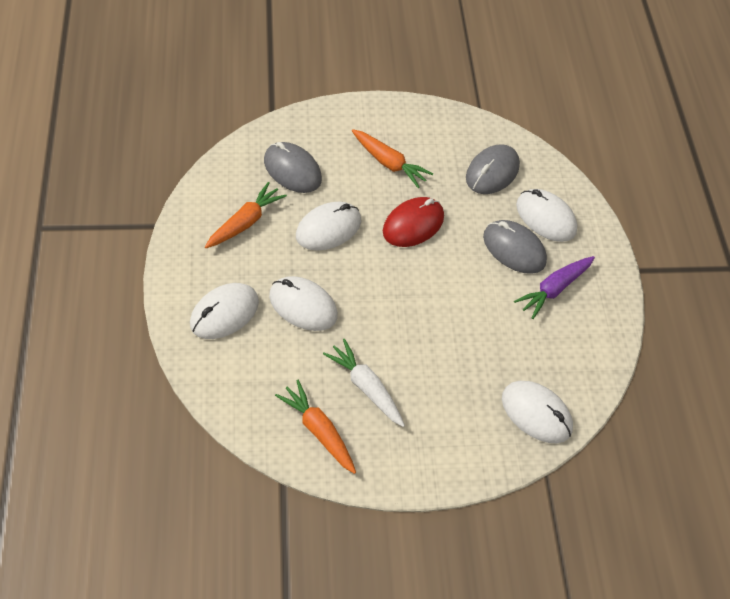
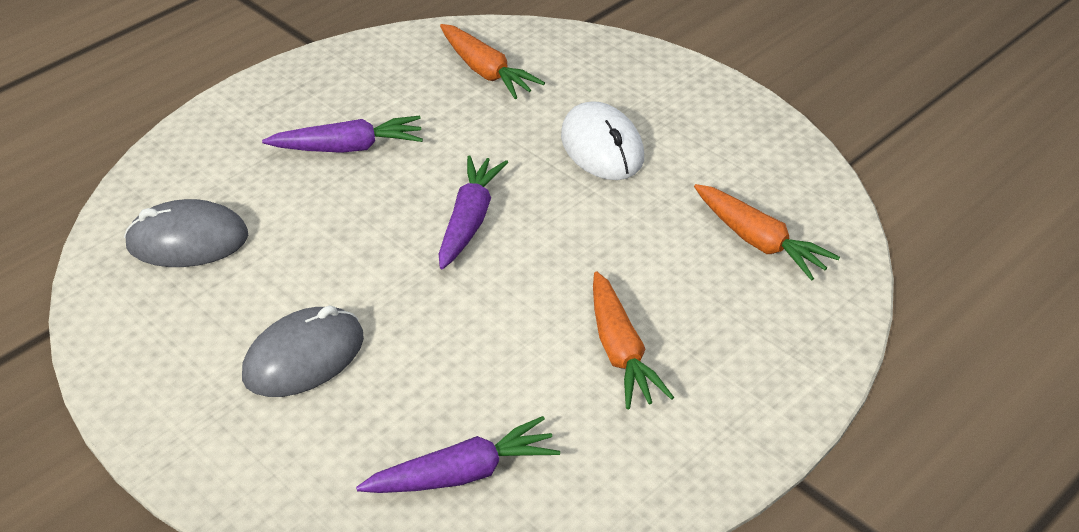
grey mouse: [264,142,322,193] [466,144,520,194] [483,220,547,274] = 3 -> [124,199,248,267] [242,305,364,397] = 2
purple carrot: [514,256,595,319] = 1 -> [262,116,423,153] [356,416,560,493] [438,155,508,269] = 3
red mouse: [383,197,444,247] = 1 -> none = 0
white carrot: [323,339,405,427] = 1 -> none = 0
white mouse: [190,283,259,339] [269,276,338,331] [296,201,361,251] [502,381,573,443] [516,189,578,242] = 5 -> [561,101,644,180] = 1

